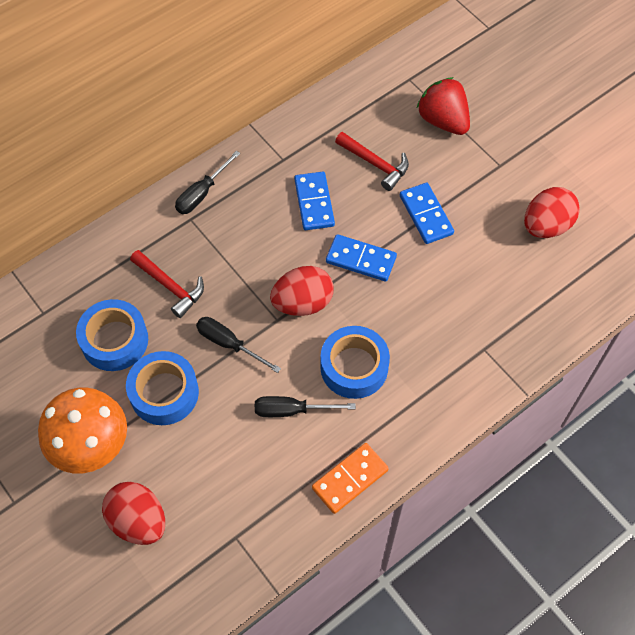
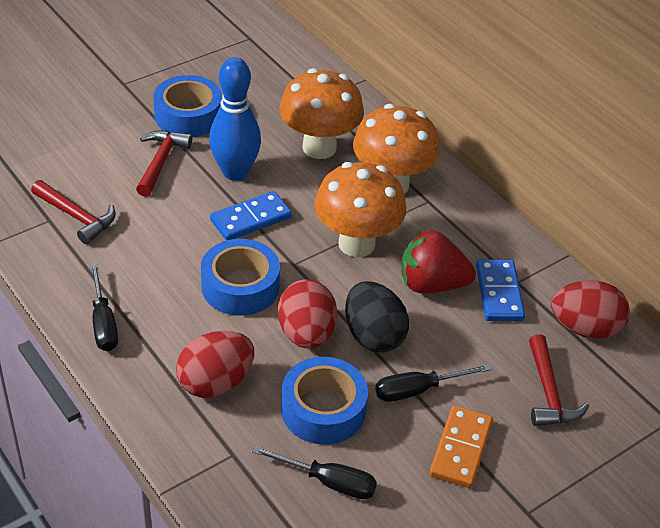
black egg: none = 0 -> [345,281,409,353] = 1
blue bowling pin: none = 0 -> [209,57,261,181] = 1
blue domino: [294,172,335,230] [326,234,397,281] [400,183,454,244] = 3 -> [210,191,292,241] [476,259,525,321] = 2
orange mushroom: [38,387,127,473] = 1 -> [279,68,364,159] [314,162,406,257] [353,104,440,194] = 3
red hammer: [130,250,204,318] [335,132,409,191] = 2 -> [31,180,116,244] [136,130,192,197] [529,334,589,426] = 3

